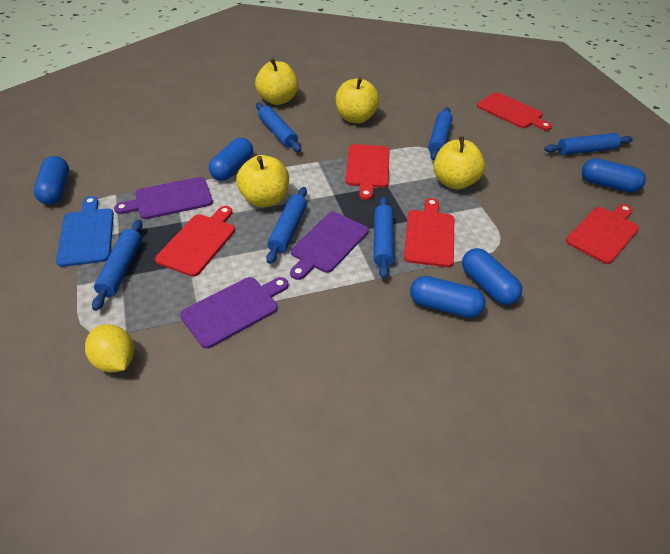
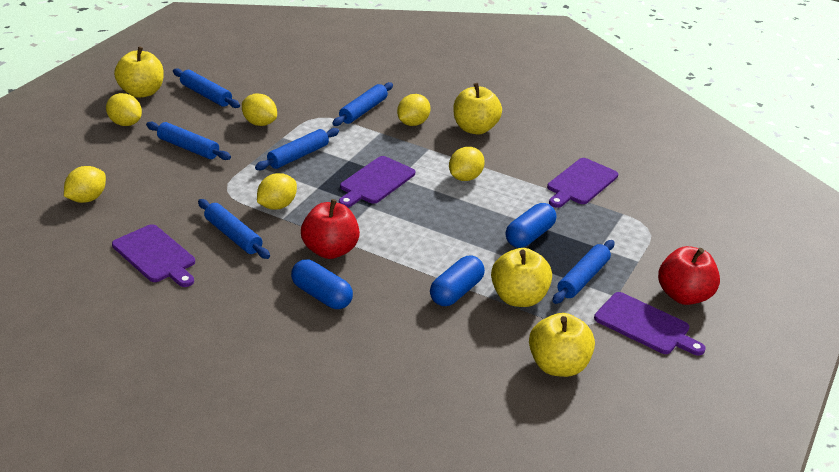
blue capsule: [34,156,69,205] [209,138,253,181] [410,276,486,318] [462,248,522,305] [582,158,646,193] = 5 -> [291,260,353,309] [430,256,485,306] [506,203,556,248] = 3
blue cutting board: [56,196,114,267] = 1 -> none = 0
purple cutting board: [114,177,213,219] [180,277,288,349] [290,212,368,280] = 3 -> [112,224,195,287] [339,156,415,207] [547,158,618,208] [594,292,706,356] = 4
red apple: none = 0 -> [301,199,360,259] [658,246,720,305] = 2
red cutting board: [155,206,235,277] [345,144,389,200] [404,198,454,267] [477,92,552,131] [566,204,639,264] = 5 -> none = 0
yellow lemon: [85,324,134,372] = 1 -> [64,166,106,203] [106,93,142,126] [242,94,277,126] [257,173,297,210] [397,94,431,126] [449,147,485,181] = 6

